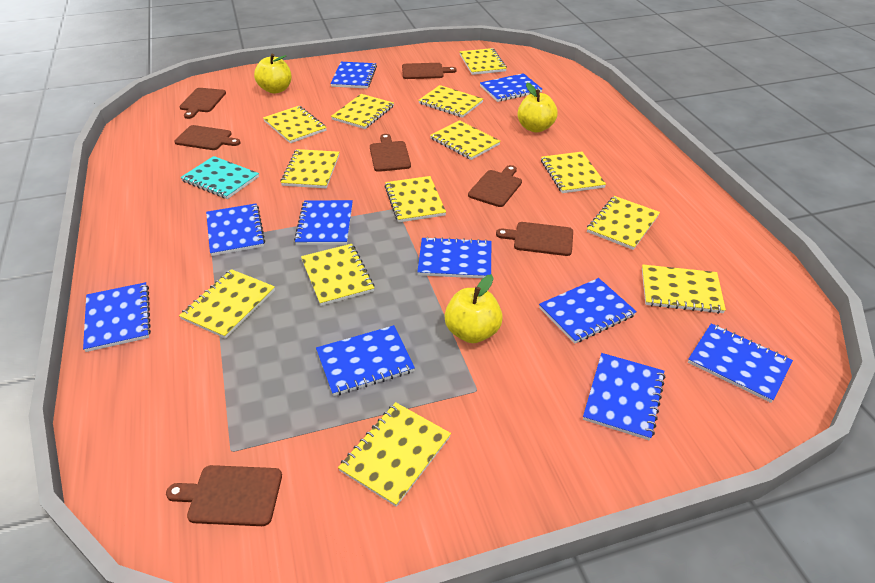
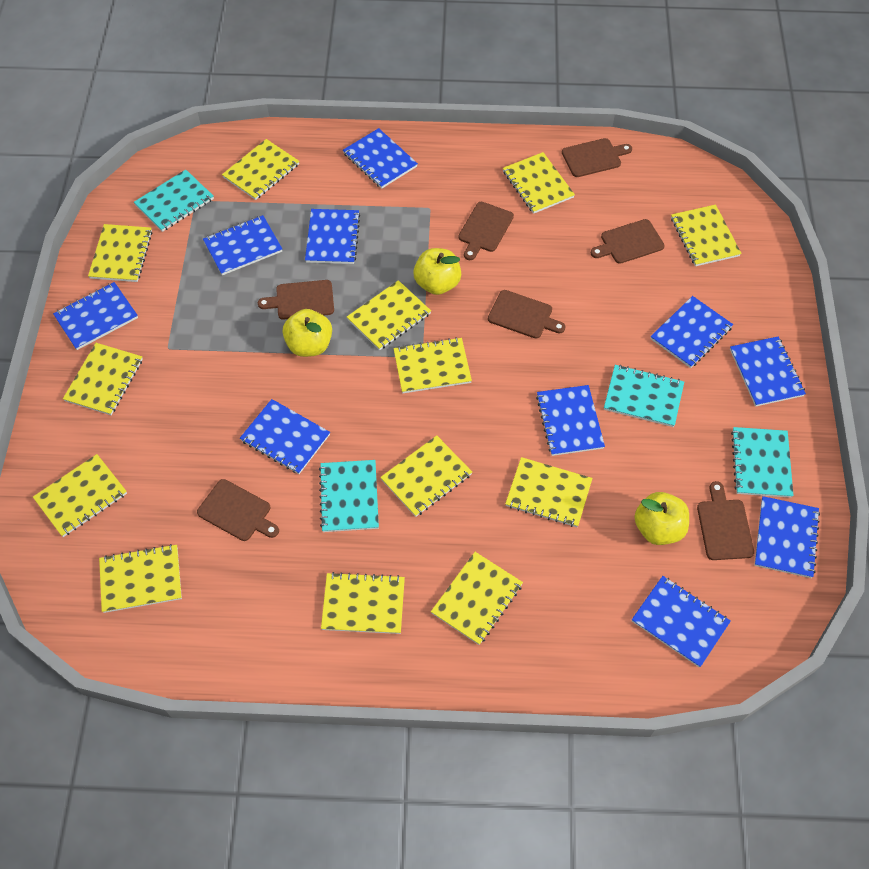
turquoise notebook: [180,156,259,199] = 1 -> [134,169,214,232] [319,460,379,532] [604,365,684,427] [731,427,794,498] = 4

